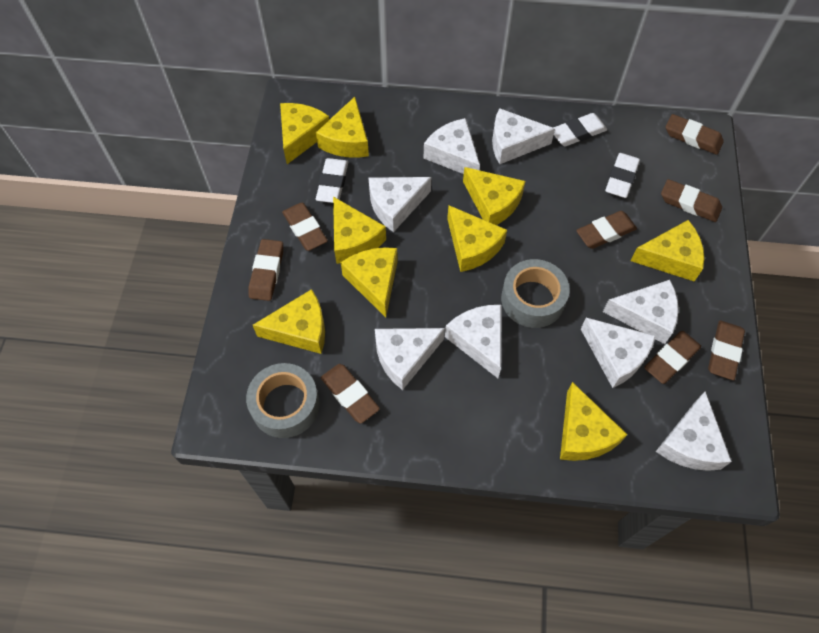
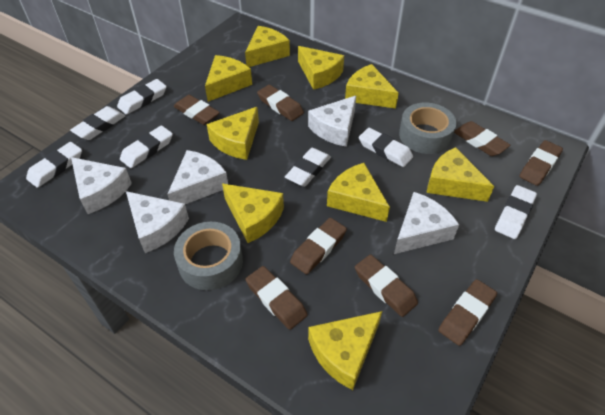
white cheese: [369,177,431,232] [375,328,445,390] [424,118,480,174] [445,305,502,378] [492,108,555,164] [581,318,656,388] [603,280,678,344] [656,391,732,471] = 8 -> [71,157,132,214] [126,191,189,253] [167,150,228,204] [308,96,356,147] [394,192,459,254] = 5
white eraser: [316,158,348,203] [553,113,607,146] [605,153,640,198] = 3 -> [26,142,82,188] [70,106,125,140] [117,79,167,115] [120,126,173,168] [285,148,331,187] [359,128,413,167] [495,185,537,239] = 7

